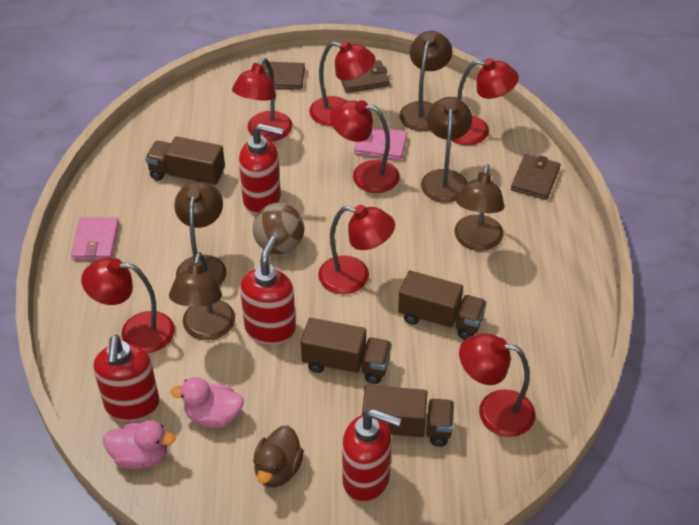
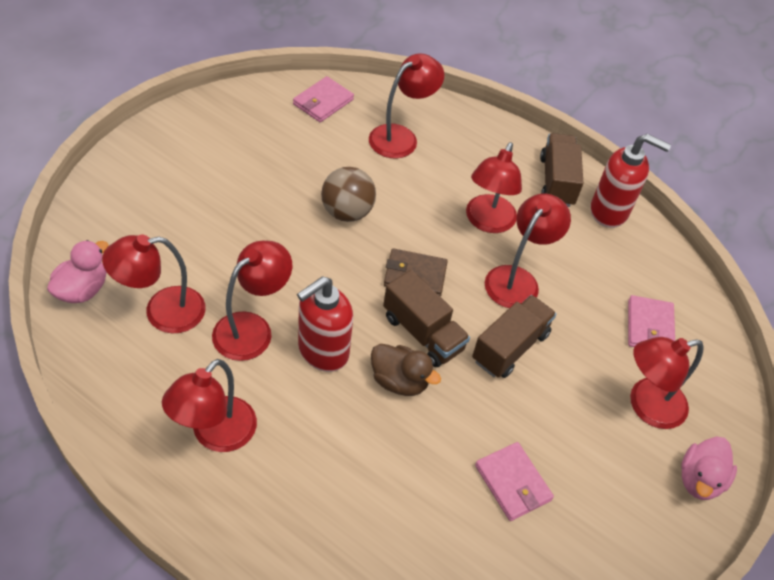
brown lamp: [169,252,235,340] [174,181,227,286] [399,31,452,131] [421,97,472,203] [454,164,505,251] = 5 -> none = 0
brown truck: [145,136,225,185] [301,318,392,384] [362,385,454,447] [398,270,487,340] = 4 -> [383,270,470,367] [472,295,557,378] [540,133,584,207] = 3
brown wallet: [263,62,305,90] [341,60,390,93] [511,154,561,200] = 3 -> [384,248,448,297] = 1
pink wallet: [71,217,119,260] [354,127,407,160] = 2 -> [293,76,354,122] [475,442,554,521] [628,295,675,347] = 3
red soap dispenser: [94,335,159,422] [239,123,284,215] [240,236,296,345] [342,409,402,503] = 4 -> [297,276,353,372] [591,134,671,228] = 2

